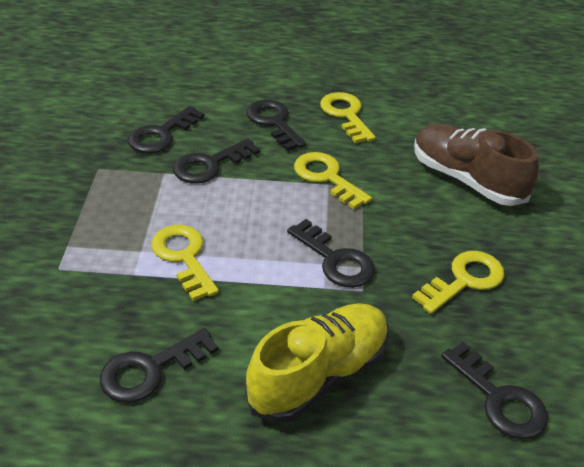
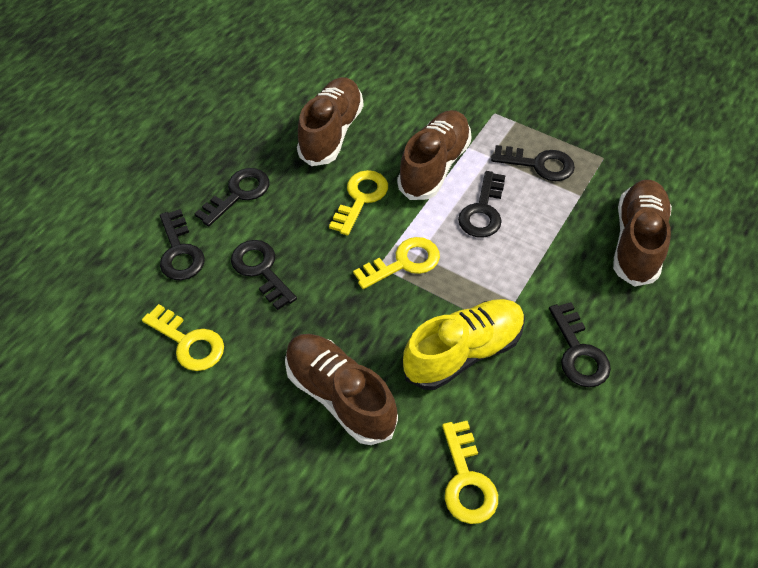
brown shoe: [414,124,539,206] = 1 -> [285,334,398,445] [297,77,363,166] [397,110,471,200] [613,180,672,287] = 4

